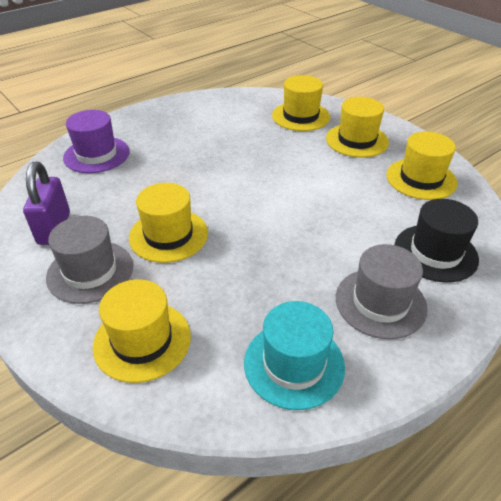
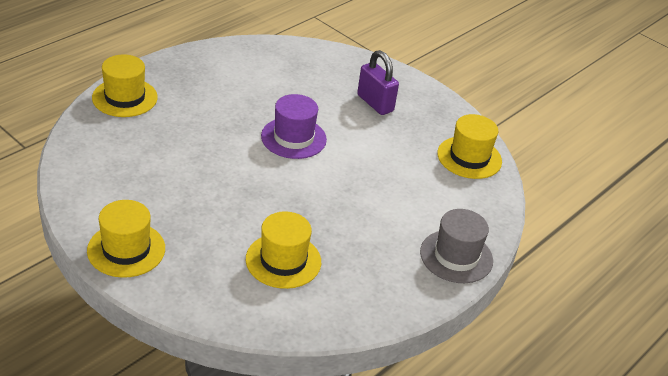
black hat: [394,199,479,283] = 1 -> none = 0
grey hat: [46,216,133,304] [336,244,428,339] = 2 -> [420,209,493,283] = 1
turquoise hat: [244,301,345,410] = 1 -> none = 0
yellow hat: [93,279,191,383] [129,183,208,263] [272,75,330,131] [326,97,389,158] [386,132,457,200] = 5 -> [87,200,165,278] [92,54,158,117] [246,211,321,289] [437,114,502,179] = 4

